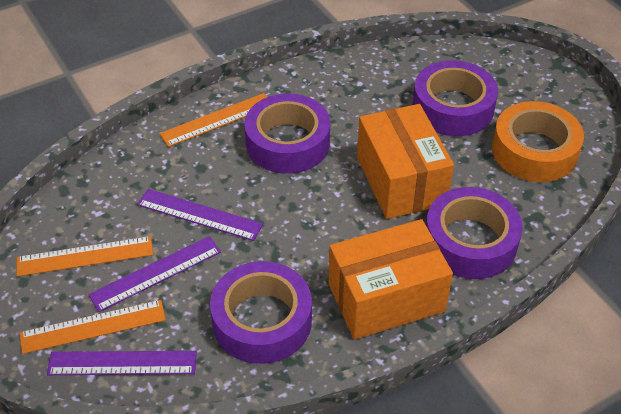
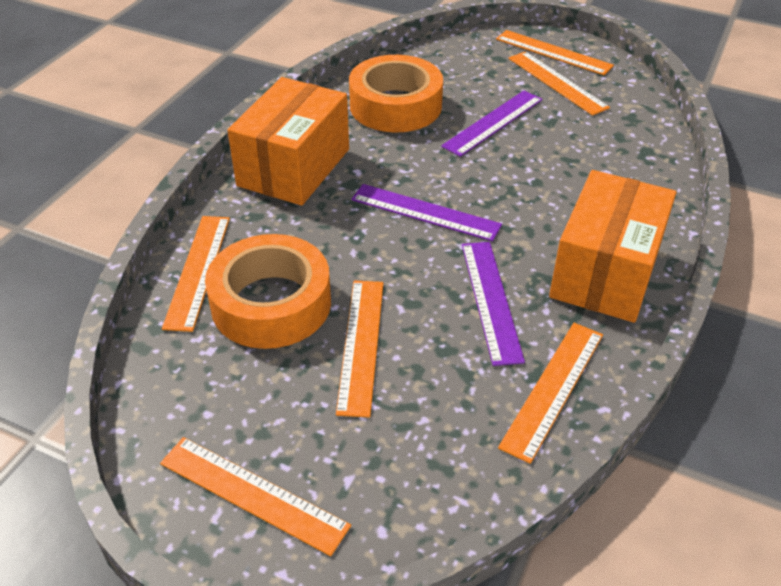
orange ruler: [17,236,153,277] [20,300,166,354] [159,93,267,147] = 3 -> [160,437,351,556] [162,216,230,332] [336,280,384,418] [496,30,614,75] [498,323,603,464] [508,52,610,116] = 6
orange tape: [492,101,584,182] = 1 -> [205,234,331,349] [349,55,443,132] = 2
purple tape: [210,261,312,364] [244,94,330,174] [413,60,498,136] [426,187,523,279] = 4 -> none = 0

